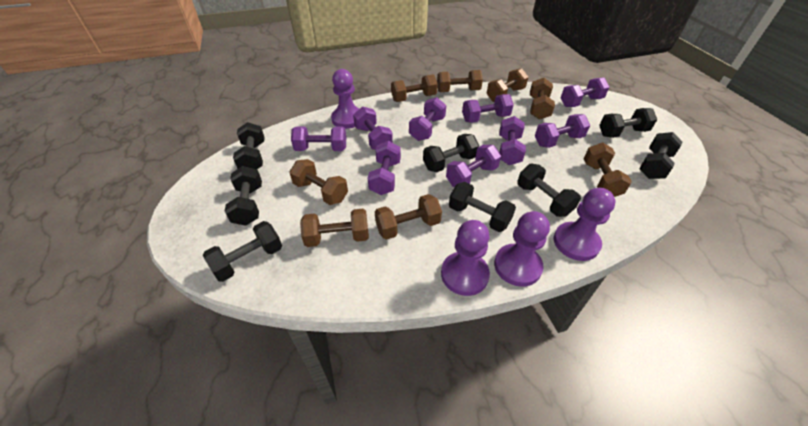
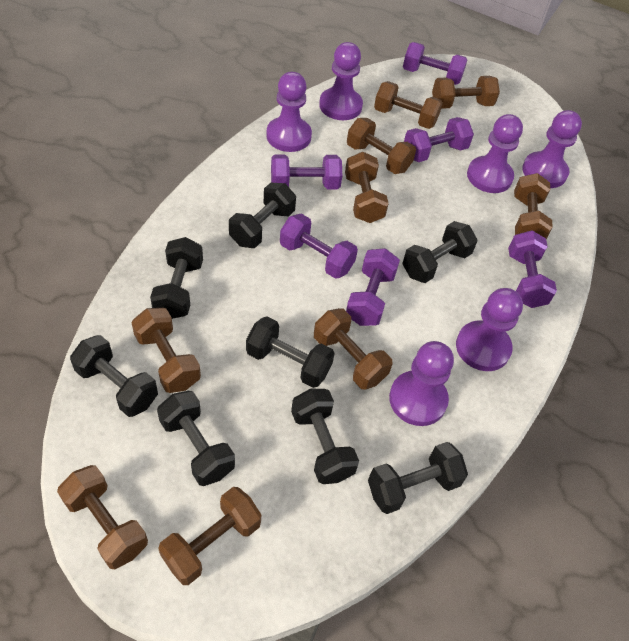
brown dumbbell: [289,159,348,205] [300,209,369,247] [375,194,442,240] [391,74,438,102] [437,70,483,92] [486,68,528,102] [530,78,555,120] [584,143,632,197] = 8 -> [57,465,148,569] [131,308,201,393] [158,487,261,585] [314,308,392,390] [345,152,389,223] [347,118,416,174] [374,81,443,129] [432,76,500,109] [514,173,553,239] = 9
purple dumbbell: [291,126,346,151] [353,106,393,150] [368,141,401,195] [409,97,446,141] [446,145,501,187] [462,94,514,123] [499,116,526,165] [535,114,590,148] [561,77,609,107] = 9 -> [271,154,342,189] [280,213,358,279] [346,248,400,326] [403,42,467,85] [404,117,474,162] [508,230,557,308] = 6
purple pawn: [331,69,359,129] [441,220,490,296] [494,211,550,287] [554,188,616,261] = 4 -> [266,72,312,152] [319,42,363,120] [389,341,454,426] [456,288,523,371] [467,114,523,193] [522,110,582,188] = 6

